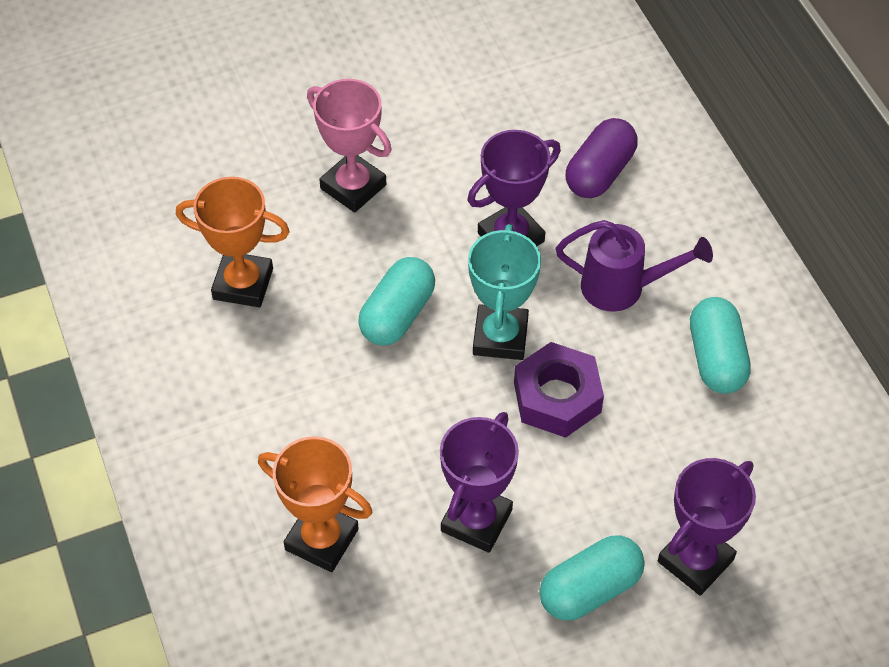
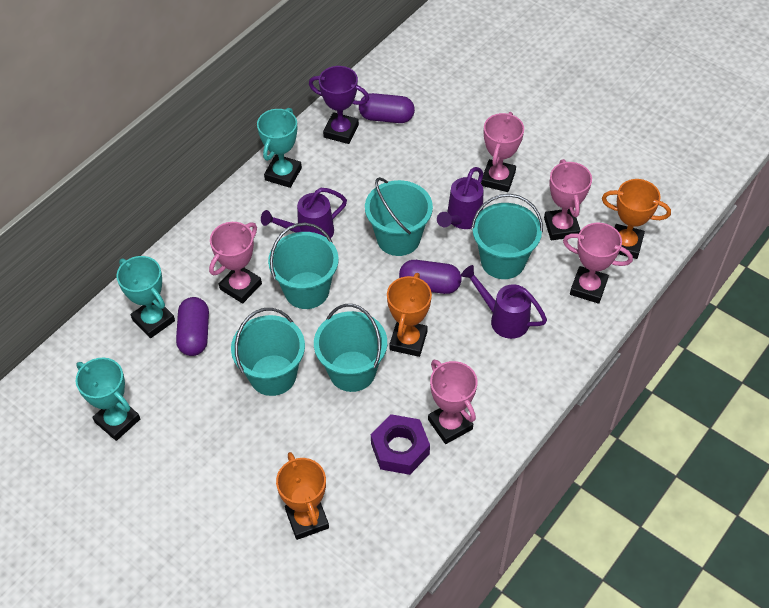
orange trophy: [176,177,290,307] [258,436,372,572] = 2 -> [276,452,329,540] [387,273,432,357] [602,179,671,259] = 3
pink trophy: [307,79,392,213] = 1 -> [209,222,262,304] [428,360,477,444] [481,112,524,192] [544,159,592,240] [563,223,633,304] = 5
purple capsule: [565,118,638,198] = 1 -> [176,297,209,356] [359,93,415,123] [399,260,461,294] = 3
purple trophy: [440,412,519,553] [468,130,561,246] [658,458,756,596] = 3 -> [309,66,369,144] = 1
purple watering can: [556,220,713,312] = 1 -> [261,188,347,238] [437,167,483,229] [461,265,547,339] = 3
turquoise bucket: none = 0 -> [231,308,305,396] [268,223,339,309] [314,304,387,392] [365,177,433,256] [471,194,543,279] = 5
turquoise capsule: [358,257,435,345] [540,535,645,620] [690,297,751,394] = 3 -> none = 0
turquoise trophy: [468,224,541,360] = 1 -> [76,357,140,441] [116,256,175,338] [257,108,302,188] = 3

